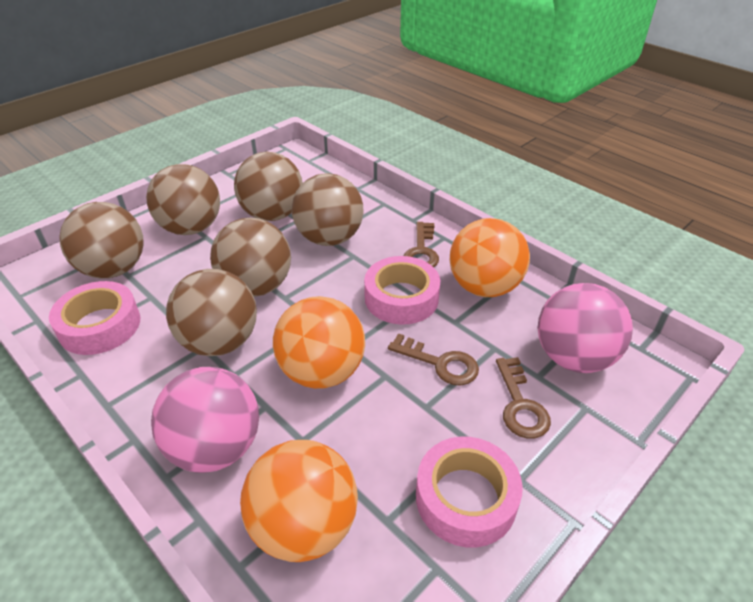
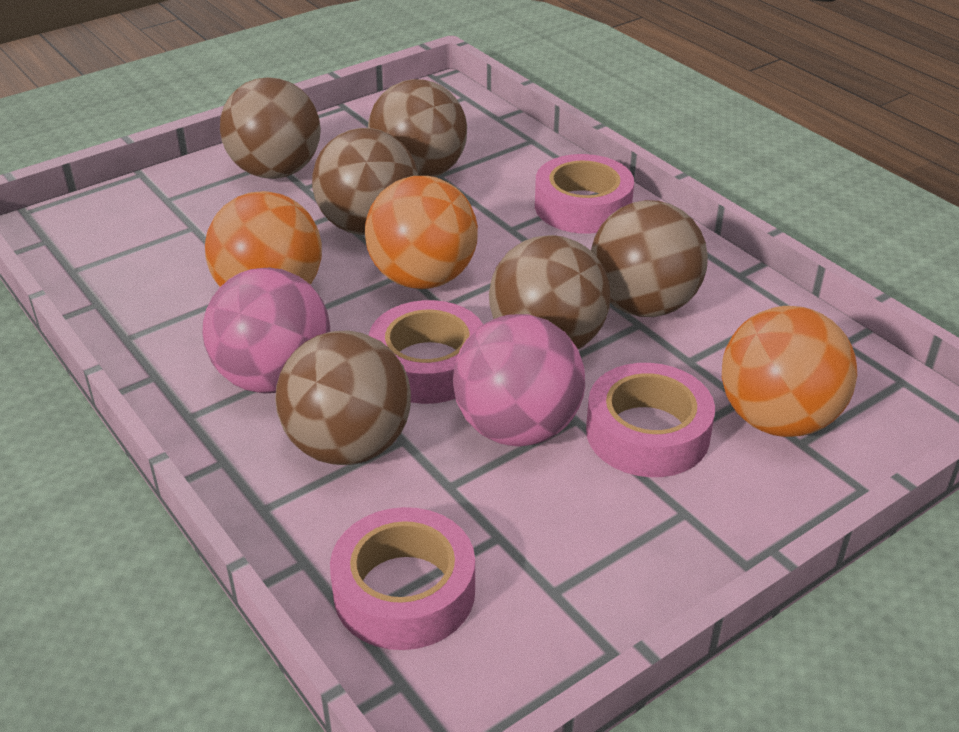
brown key: [388,333,479,385] [404,222,439,267] [496,357,551,439] = 3 -> none = 0
pink tape: [49,281,140,355] [364,256,440,325] [416,437,523,548] = 3 -> [330,507,475,650] [369,300,483,404] [535,154,634,234] [586,363,715,477] = 4

